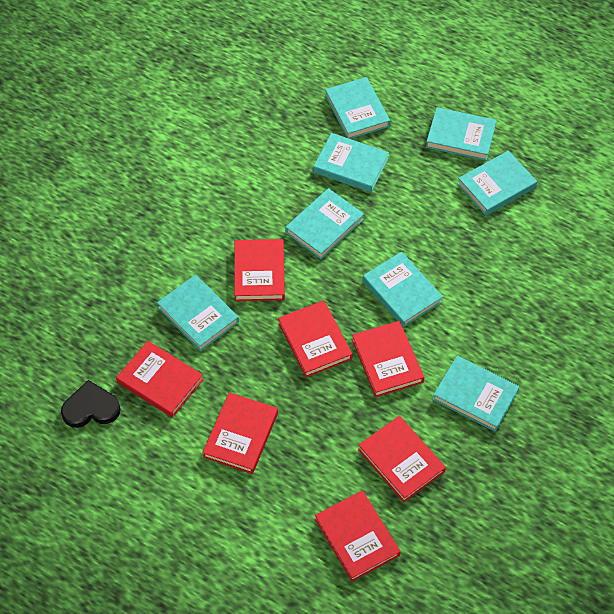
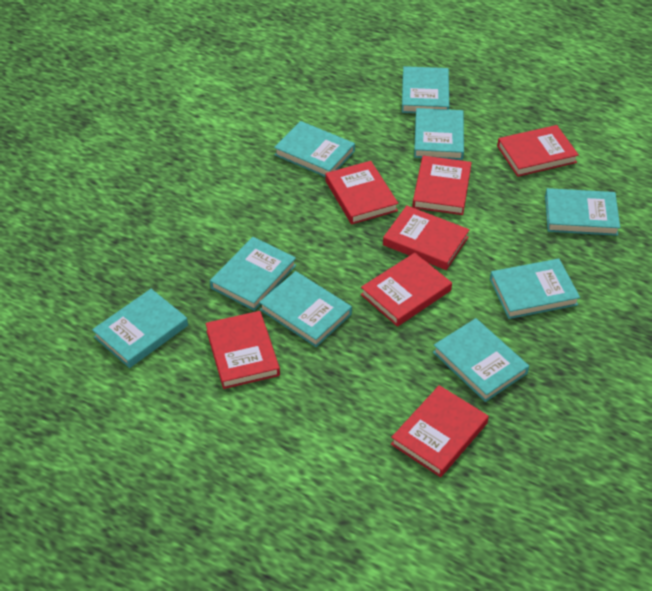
black heart: [61,380,121,428] = 1 -> none = 0
turquoise book: [157,275,239,351] [285,188,364,259] [313,133,389,192] [325,77,390,139] [363,252,443,327] [426,107,497,161] [432,356,520,432] [458,151,537,216] = 8 -> [92,289,188,368] [210,237,296,311] [259,271,352,347] [274,121,355,177] [402,66,449,113] [414,108,464,160] [433,318,529,402] [490,259,580,319] [545,188,620,236] = 9

